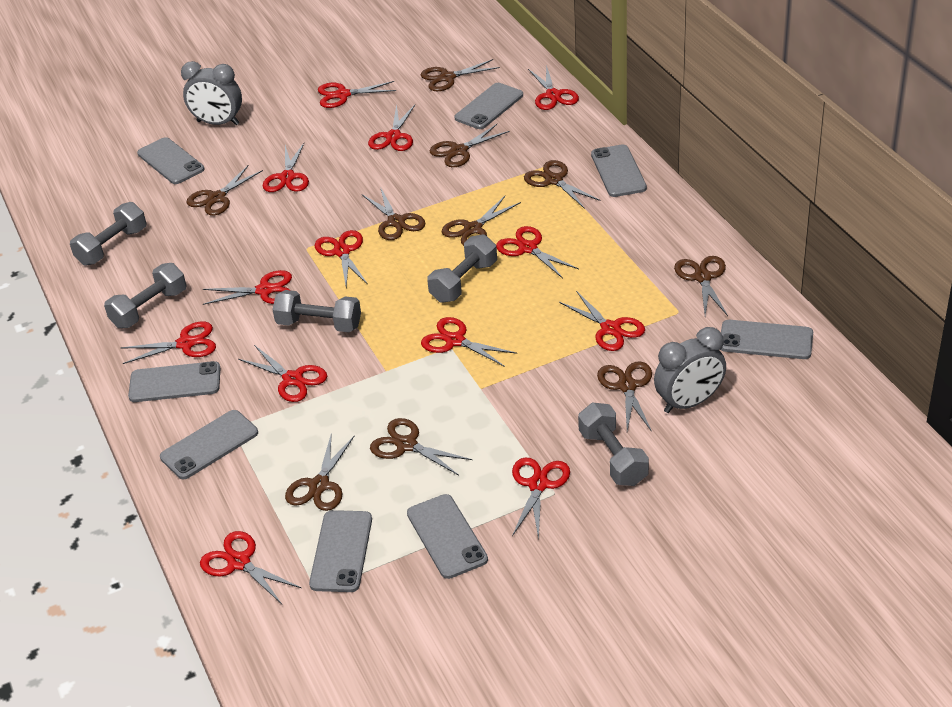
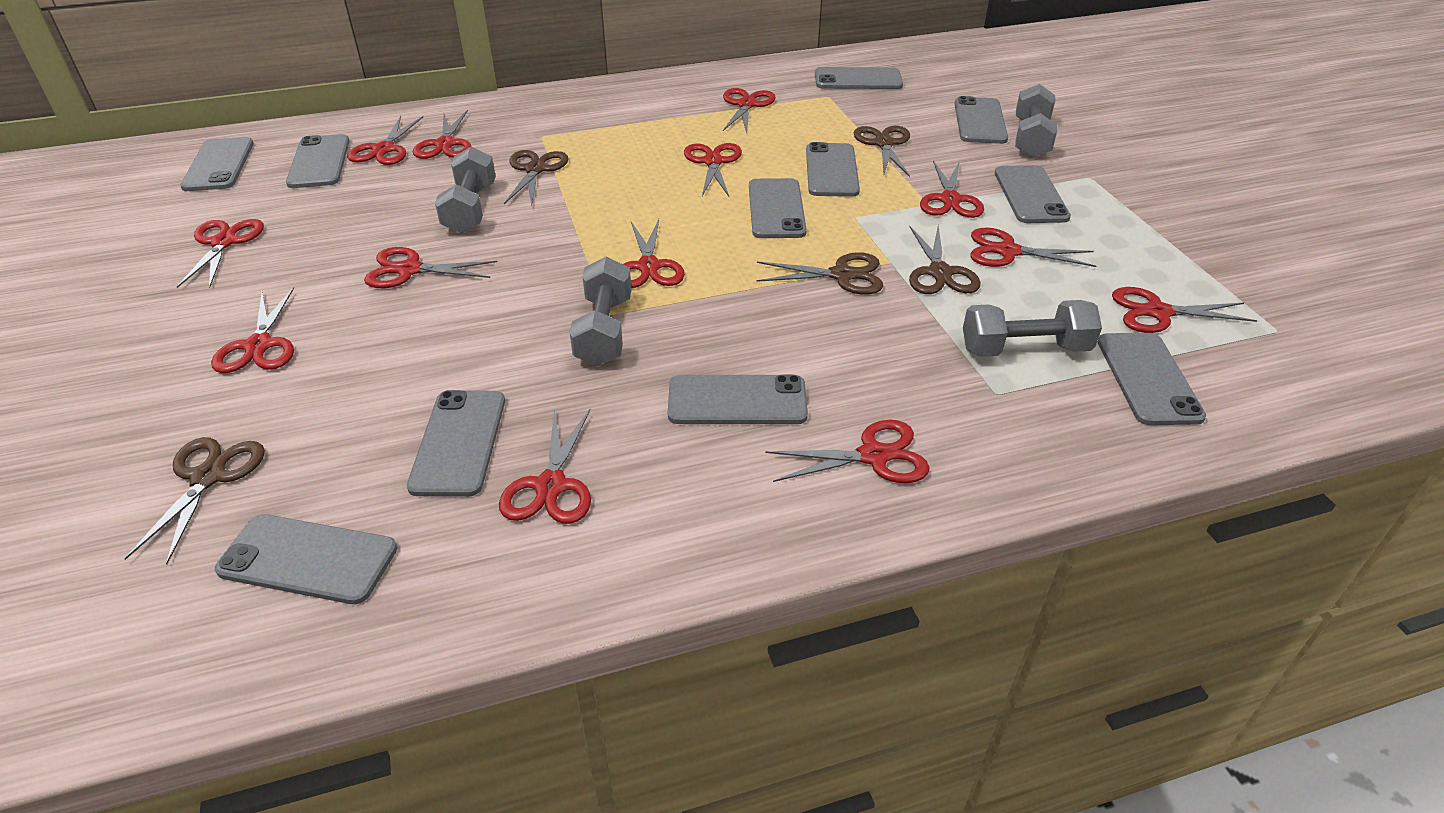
brown scissors: [186,165,263,216] [285,433,355,511] [362,187,426,240] [370,418,472,475] [421,59,500,91] [429,124,509,167] [442,196,521,246] [524,160,601,209] [597,361,652,432] [674,256,728,316] = 10 -> [124,437,265,565] [504,150,568,207] [757,252,883,295] [854,126,910,177] [909,225,981,294] = 5
grey clock: [181,61,242,125] [654,327,726,413] = 2 -> none = 0
grey dumbbell: [70,202,147,265] [104,263,187,328] [272,290,361,332] [427,234,497,303] [578,402,649,486] = 5 -> [435,147,496,233] [570,256,631,366] [963,300,1102,357] [1015,84,1057,158] = 4
grey phone: [128,361,221,402] [137,137,204,184] [160,410,258,479] [309,510,372,592] [407,494,488,579] [455,83,523,129] [591,144,647,197] [721,320,813,359] = 8 -> [180,137,254,191] [215,514,397,604] [286,134,350,188] [407,390,505,497] [668,375,808,424] [749,178,807,238] [806,142,860,197] [815,67,903,89] [954,96,1008,144] [995,165,1071,223] [1097,333,1206,425] = 11

